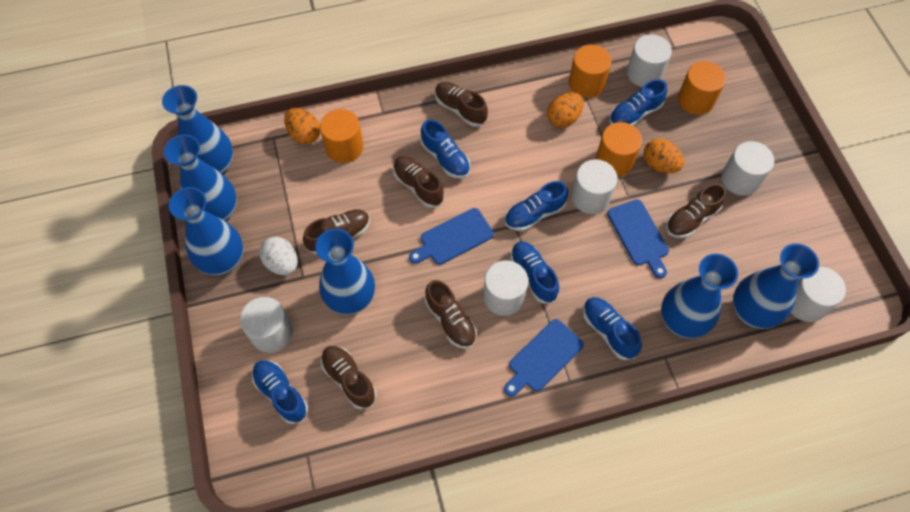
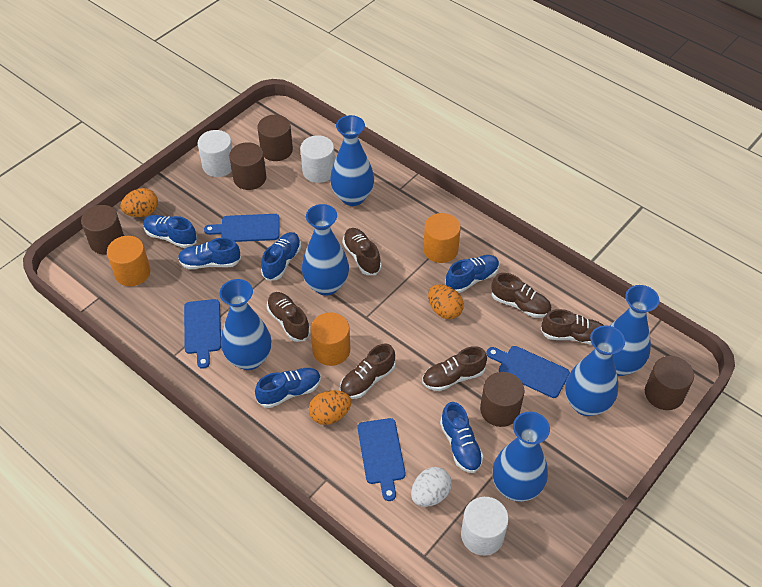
blue cutting board: [409,208,494,265] [504,319,584,397] [607,199,669,279] = 3 -> [184,299,221,369] [204,214,280,242] [358,418,406,501] [486,346,570,398] = 4
brown cylinder: none = 0 -> [81,205,124,254] [229,142,266,190] [257,115,293,161] [480,372,525,427] [645,356,694,410] = 5
orange cylinder: [320,109,363,163] [569,45,611,98] [596,122,642,176] [678,61,726,115] = 4 -> [107,236,151,286] [310,312,350,366] [423,213,461,263] = 3
white cylinder: [240,297,293,353] [483,260,528,316] [571,159,617,214] [627,34,672,87] [722,141,774,196] [791,267,846,322] = 6 -> [198,130,232,177] [300,135,335,183] [461,497,509,555] = 3

